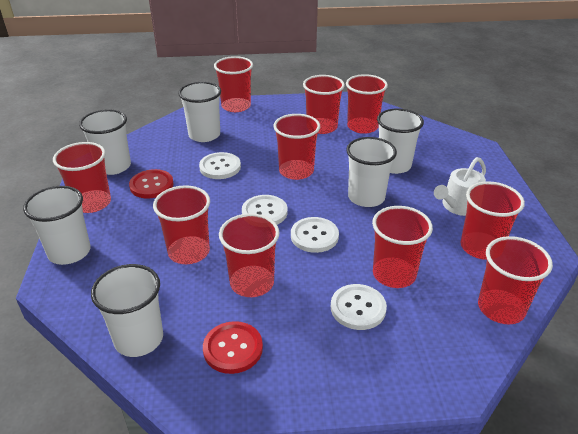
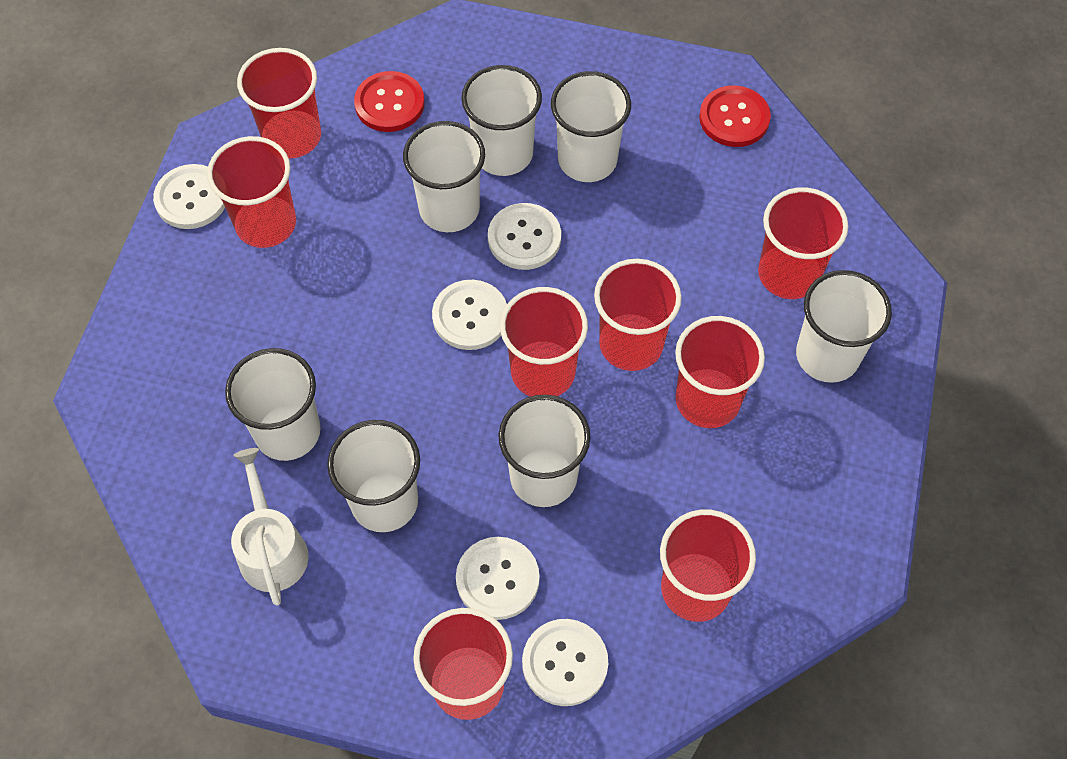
red cup: [53,142,111,213] [153,185,210,264] [214,56,253,112] [219,213,280,297] [274,114,320,180] [303,75,345,134] [346,74,388,134] [372,206,433,288] [461,181,525,260] [478,236,553,324] = 10 -> [207,136,296,248] [237,48,321,159] [413,608,513,720] [500,287,588,397] [594,259,682,371] [660,509,756,622] [675,316,765,428] [758,187,848,299] = 8
white button: [199,152,241,179] [242,195,288,225] [291,217,339,253] [331,284,387,330] = 4 -> [153,164,225,229] [432,280,507,350] [456,537,540,620] [488,203,561,270] [522,619,608,706] = 5
white cup: [23,186,90,265] [79,109,131,175] [91,264,163,357] [178,82,221,142] [346,137,397,207] [377,108,424,174] = 6 -> [225,348,320,461] [327,420,420,532] [403,121,485,232] [461,65,542,176] [498,395,590,507] [551,71,631,182] [796,270,892,383] = 7

